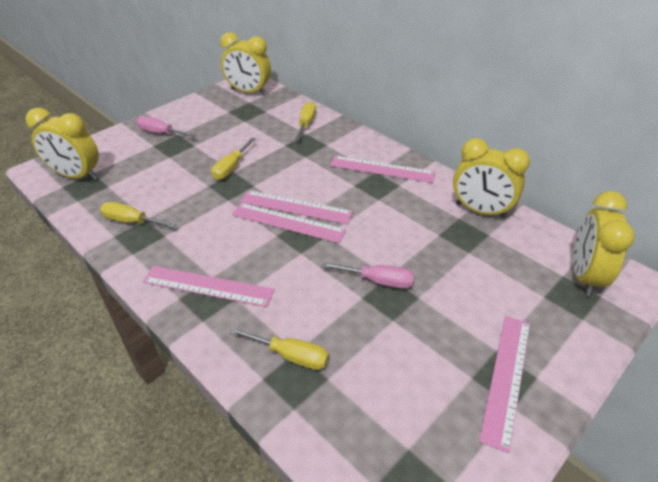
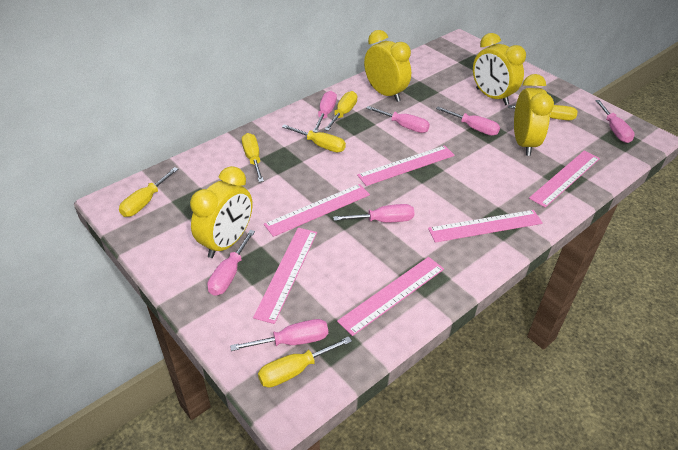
pink ruler: [143,266,274,307] [232,203,346,243] [240,190,353,224] [330,156,435,183] [479,316,530,453] = 5 -> [253,228,317,324] [264,184,370,237] [337,257,444,336] [357,145,455,186] [428,210,543,243] [529,151,600,208] = 6
pink screwdriver: [137,116,196,137] [321,262,414,289] = 2 -> [207,230,255,296] [230,319,328,351] [313,91,337,133] [333,204,414,222] [366,106,430,133] [436,107,500,136] [595,100,635,143] = 7
yellow screwdriver: [100,202,176,228] [211,138,256,180] [229,327,329,370] [295,102,316,140] = 4 -> [119,167,178,217] [242,133,264,182] [258,336,352,388] [282,124,346,152] [324,91,357,131] [508,105,577,120] = 6

